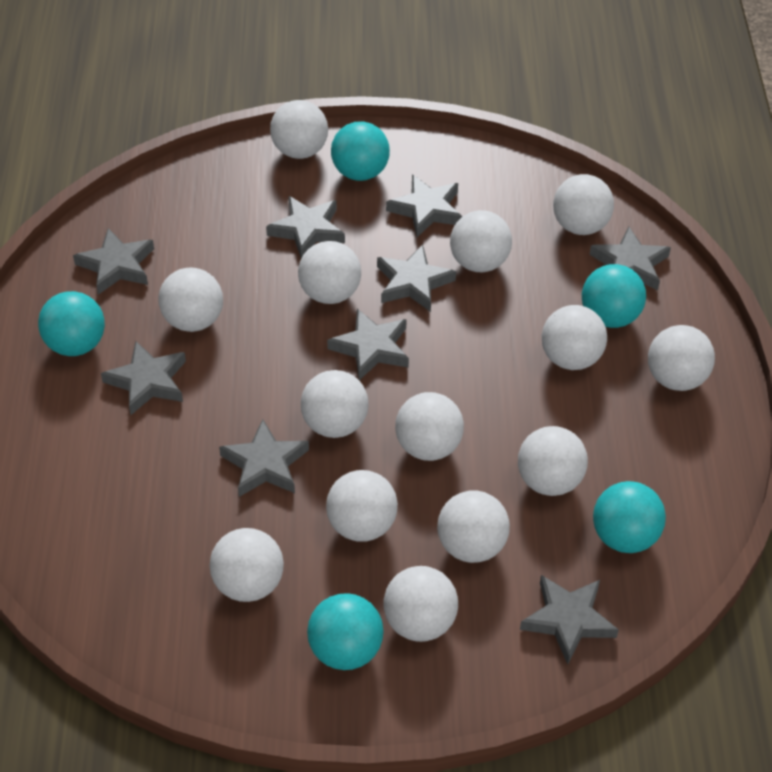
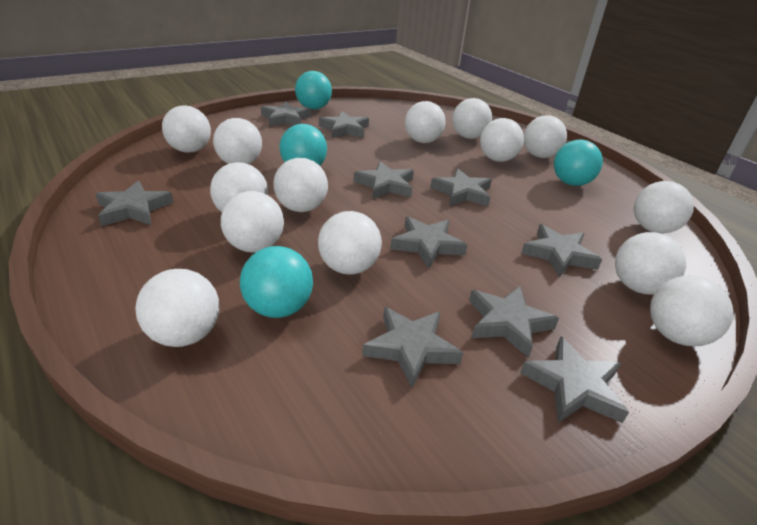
grey star: [73,228,154,295] [101,341,186,415] [219,419,309,497] [266,196,345,258] [327,309,409,380] [377,244,456,312] [386,174,462,237] [520,575,619,664] [589,226,671,290] = 9 -> [95,181,173,226] [261,101,311,127] [319,111,369,138] [354,161,414,199] [362,307,463,388] [390,216,467,268] [430,169,492,207] [469,286,559,358] [520,337,629,423] [521,224,602,277] = 10
turquoise ball: [38,291,105,356] [307,593,383,670] [331,121,390,181] [582,264,646,328] [593,481,666,553] = 5 -> [240,246,313,318] [279,124,327,166] [295,71,332,109] [554,139,603,186] = 4

